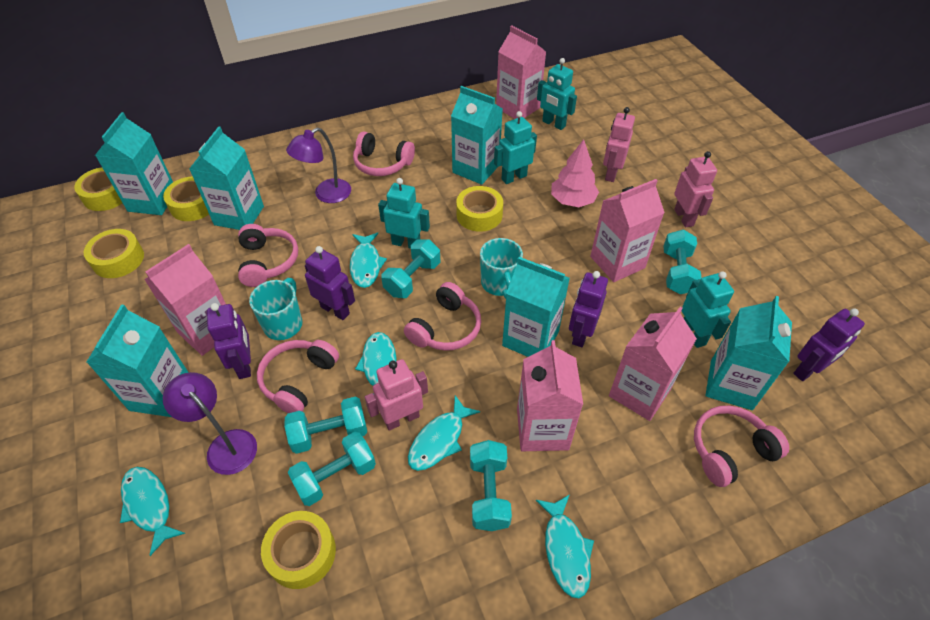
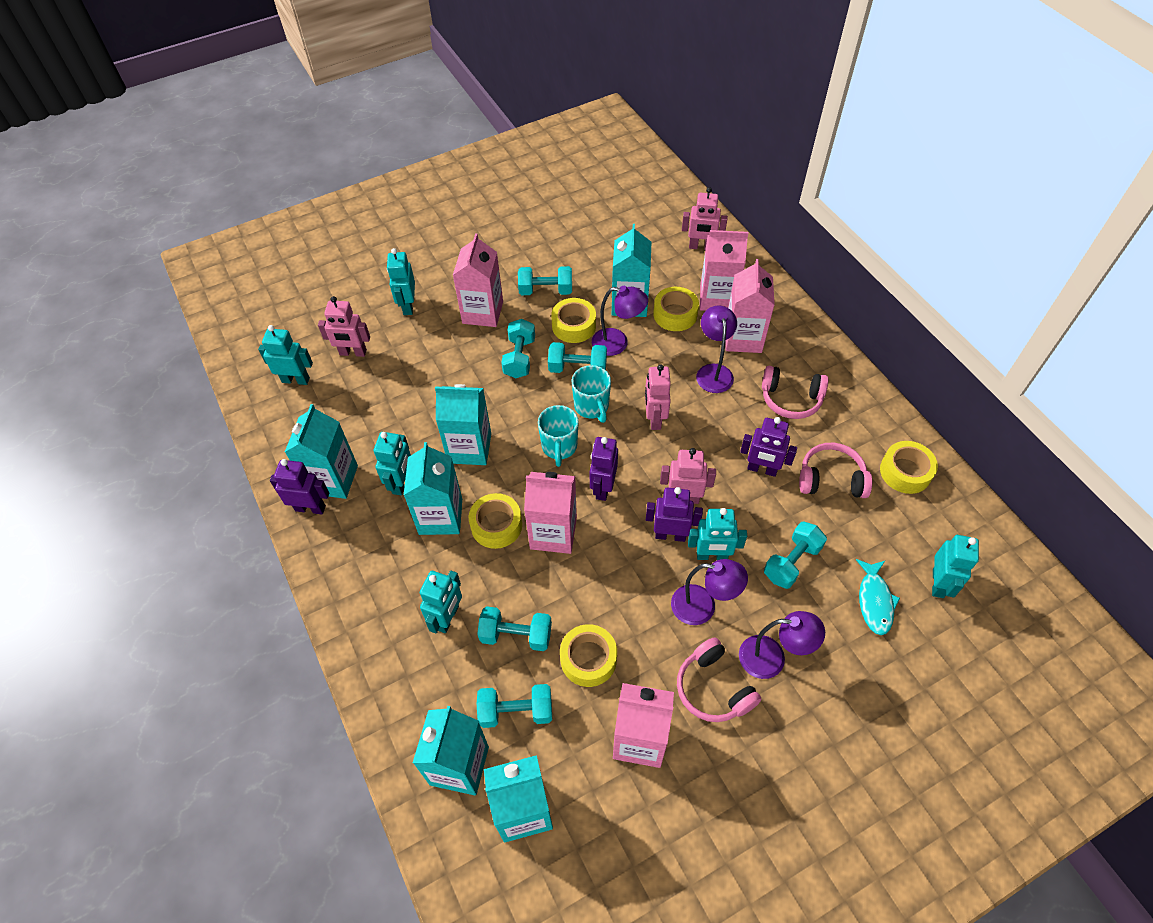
pink headphones: [238,224,298,287] [257,340,339,413] [353,132,415,176] [404,282,481,351] [694,406,789,487] = 5 -> [677,637,761,722] [762,366,828,419] [799,443,872,498] = 3
pink robot: [365,359,428,431] [603,107,635,182] [674,151,717,227] = 3 -> [318,296,370,357] [645,364,671,430] [660,448,716,504] [682,187,728,250] = 4
pink tree: [551,139,599,207] = 1 -> none = 0
purple lamp: [163,372,257,475] [286,128,351,203] = 2 -> [592,286,648,356] [671,559,748,625] [696,305,737,393] [739,611,825,679] = 4
turquoise dumbbell: [285,396,367,454] [288,432,376,506] [381,239,440,298] [470,440,512,531] [663,230,702,294] = 5 -> [477,606,552,651] [477,684,552,728] [501,319,535,378] [518,266,572,295] [548,342,607,373] [764,522,827,589] = 6
turquoise fish: [120,467,185,556] [350,233,387,288] [355,332,397,406] [408,395,480,471] [536,494,594,598] = 5 -> [856,559,900,635] = 1
turquoise robot: [378,178,430,249] [494,111,537,184] [537,58,577,130] [682,271,734,348] = 4 -> [258,325,313,385] [374,432,411,495] [387,248,415,315] [420,571,462,634] [688,508,747,560] [932,535,979,598] = 6

